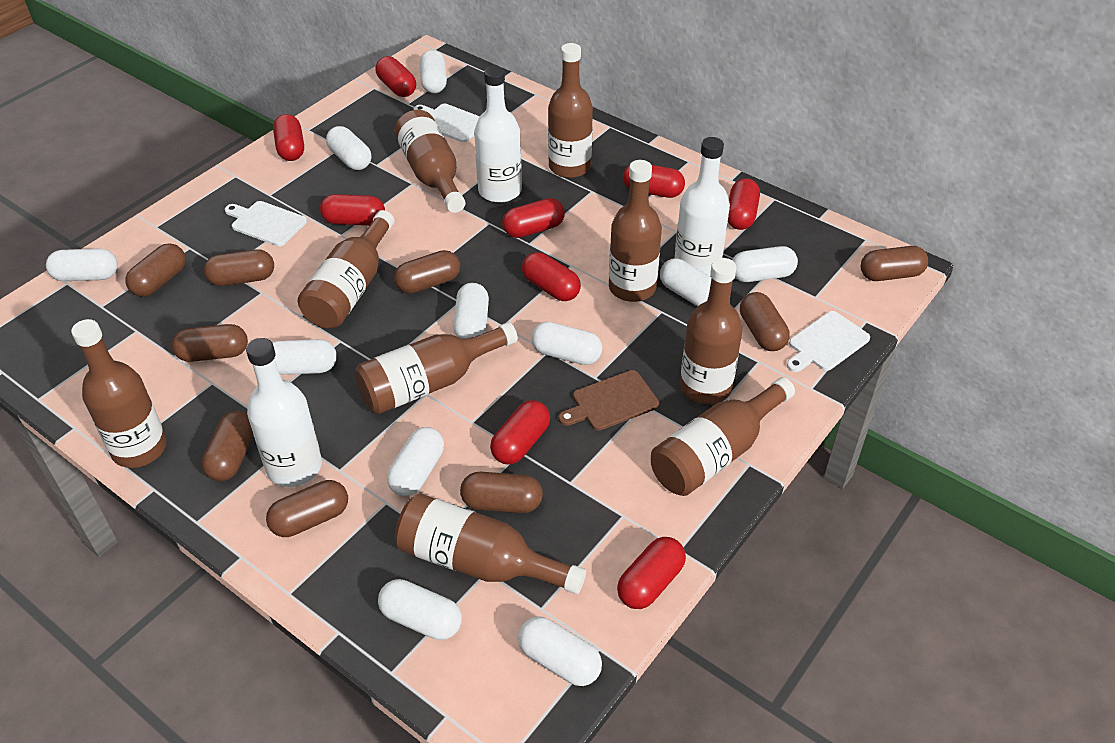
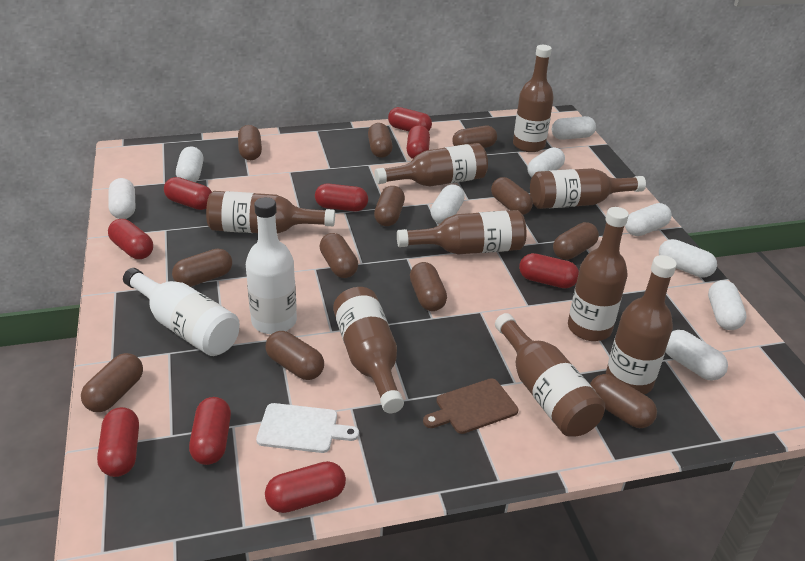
brown capsule: [125,243,186,297] [172,324,248,362] [201,411,254,481] [204,249,274,286] [266,480,348,537] [394,250,460,294] [460,472,543,513] [740,292,790,351] [861,246,928,281] = 9 -> [81,353,143,412] [172,248,232,287] [238,125,262,160] [266,331,324,380] [320,233,358,278] [368,123,393,158] [374,186,405,226] [410,262,447,311] [452,126,497,148] [491,177,533,215] [553,222,599,260] [590,374,657,428] = 12
white bottle: [246,338,322,487] [474,66,522,203] [675,137,730,276] = 3 -> [123,268,240,356] [246,197,297,334] = 2
white capsule: [46,249,118,281] [272,339,337,375] [326,126,371,170] [378,579,462,640] [387,427,444,496] [420,50,447,93] [453,283,489,339] [518,616,602,686] [531,322,602,365] [660,258,712,306] [732,246,798,282] = 11 -> [108,178,135,219] [176,146,203,182] [430,185,465,224] [528,147,565,177] [552,116,596,140] [625,203,672,236] [659,239,717,278] [666,330,728,381] [708,280,747,330] = 9
white cutting board: [225,201,307,246] [414,104,480,142] [787,311,870,372] = 3 -> [256,403,359,453] = 1

